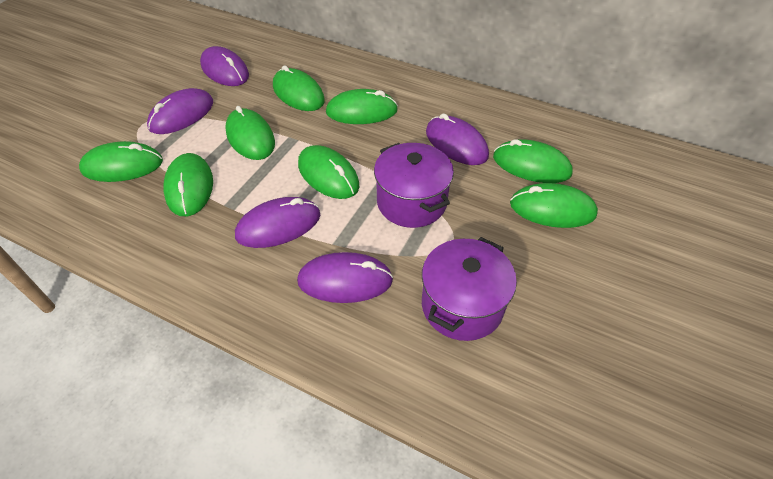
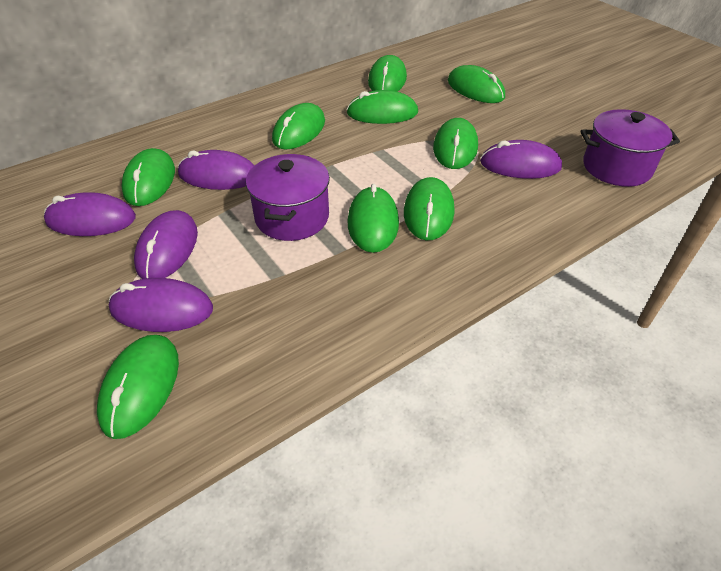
green mouse: [79,141,163,182] [163,153,213,216] [225,106,275,160] [273,65,325,111] [298,145,359,199] [326,89,398,124] [493,139,573,183] [510,183,598,228] = 8 -> [97,335,179,439] [121,148,175,206] [272,103,325,149] [347,90,418,124] [347,184,399,253] [368,55,407,92] [404,177,454,240] [433,118,478,169] [448,65,505,103] = 9

